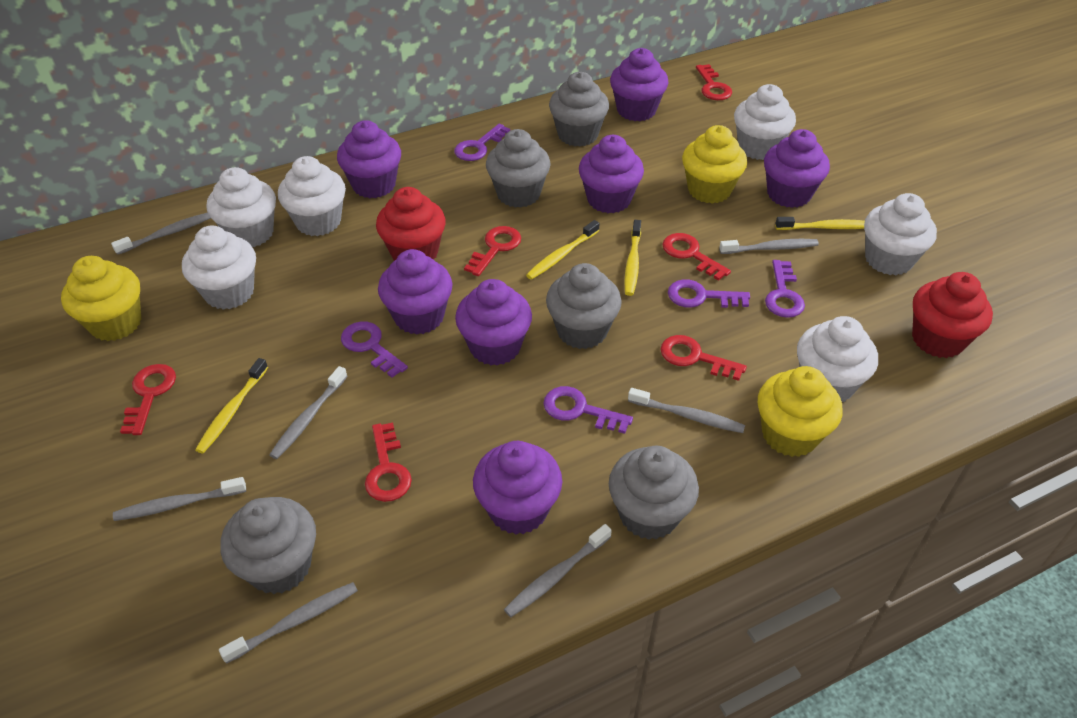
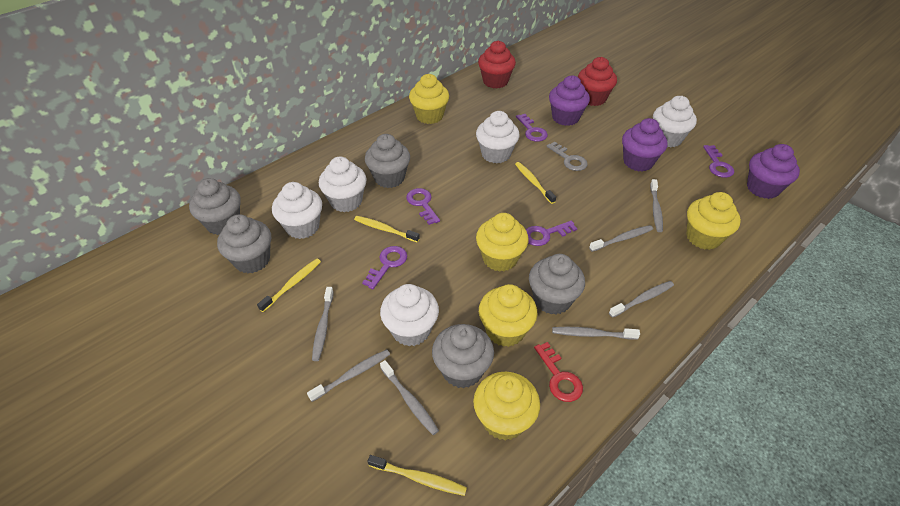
grey key: none = 0 -> [547,142,588,171] = 1
purple cupcake: [337,120,401,198] [378,249,453,335] [455,279,532,366] [473,441,562,535] [579,135,644,213] [610,48,669,121] [764,129,830,208] = 7 -> [549,75,590,126] [622,118,668,172] [747,144,800,199] = 3
red key: [120,364,176,435] [365,423,412,502] [464,226,521,276] [660,335,747,381] [662,233,731,281] [696,64,732,100] = 6 -> [534,342,583,402] = 1
white cupcake: [182,225,256,310] [207,167,276,247] [278,156,346,236] [734,84,796,160] [797,316,878,402] [864,193,937,275] = 6 -> [272,182,322,239] [319,156,367,212] [380,284,439,346] [476,111,520,163] [653,96,697,147] = 5
yellow cupcake: [61,256,142,341] [682,125,747,204] [758,366,843,457] = 3 -> [409,74,449,124] [473,372,540,441] [476,213,529,272] [479,284,537,347] [686,192,741,250] = 5

